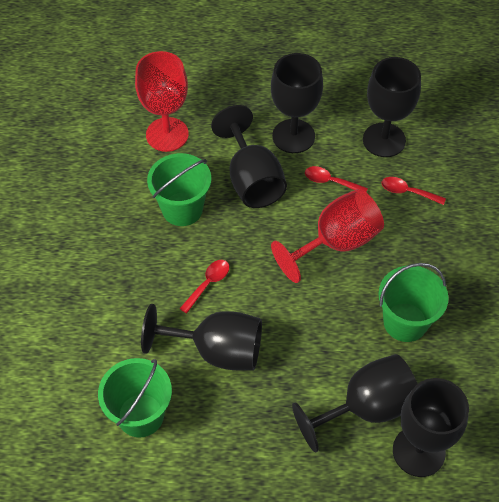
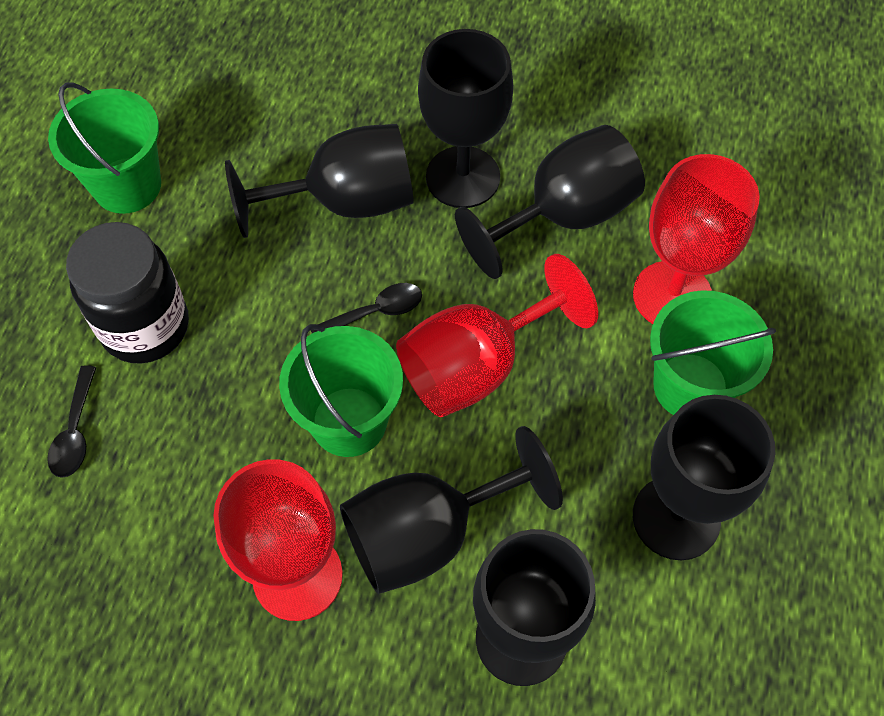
black jar: none = 0 -> [66,222,189,364] = 1
black spoon: none = 0 -> [47,365,97,478] [311,283,422,333] = 2
red goblet: [135,51,189,152] [271,189,384,283] = 2 -> [213,459,343,621] [396,254,598,417] [633,154,760,324] = 3
red spoon: [179,260,229,314] [305,166,368,192] [382,177,446,205] = 3 -> none = 0

